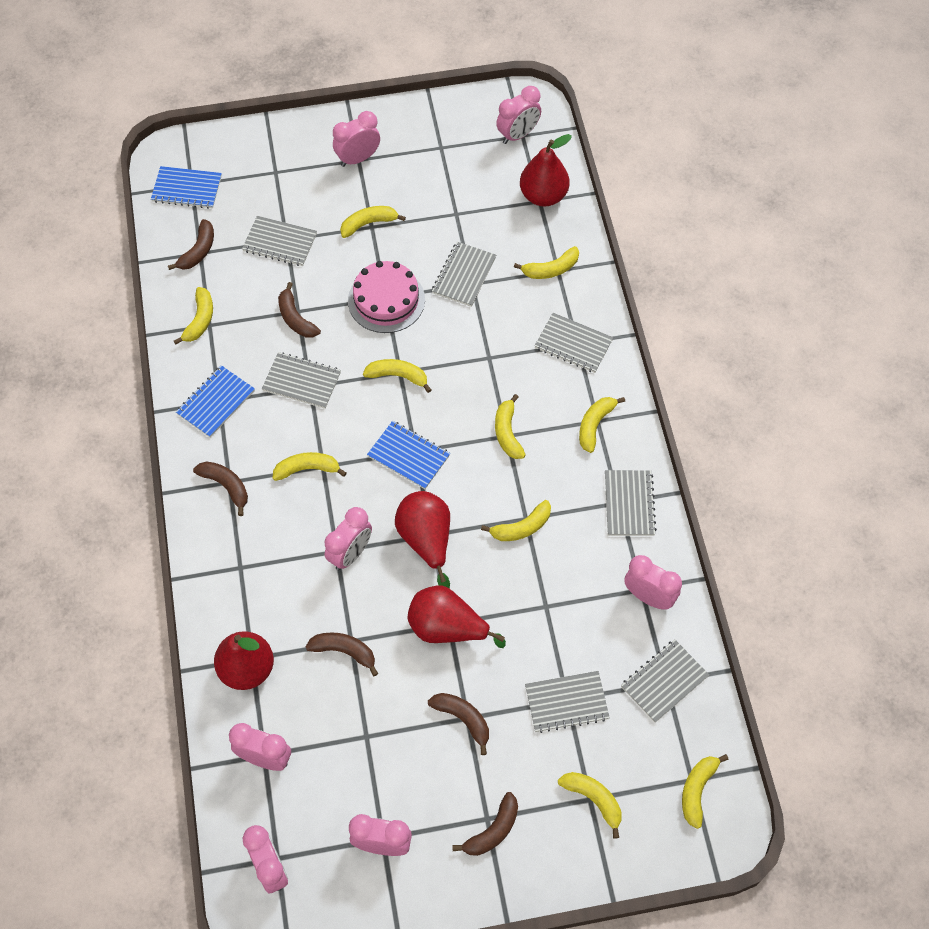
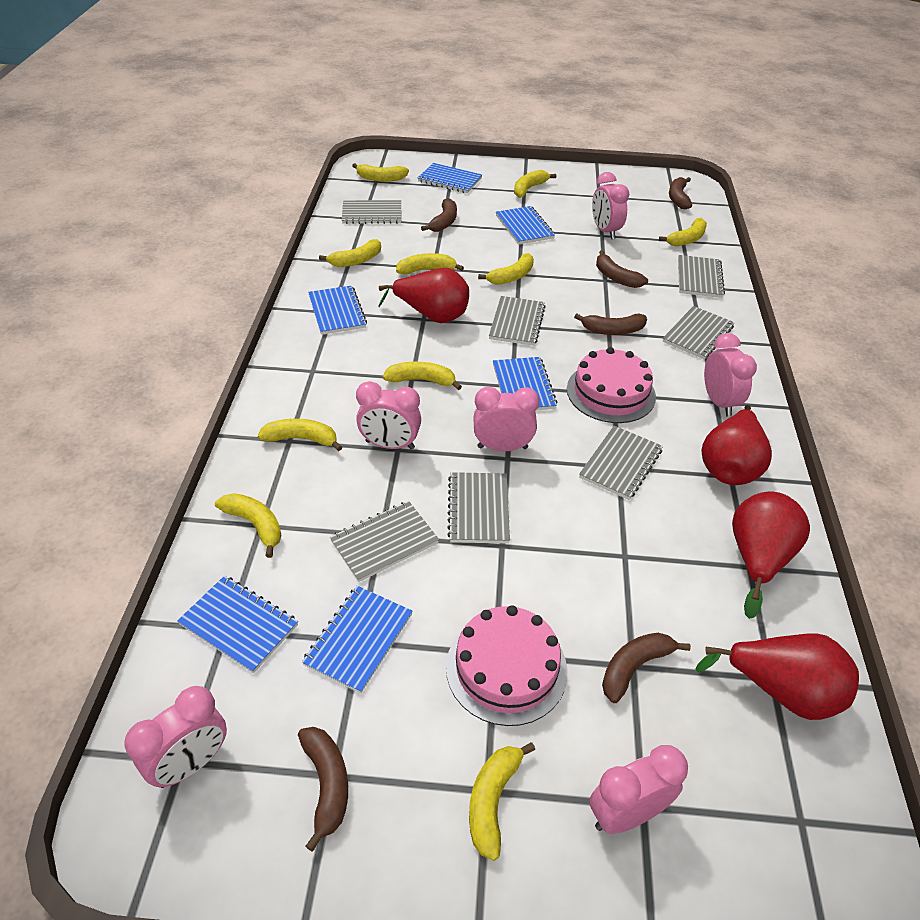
blue notebook: [151,166,222,209] [176,365,255,437] [367,421,450,489] = 3 -> [177,576,298,673] [302,586,413,694] [308,285,367,335] [418,163,482,193] [493,357,558,410] [496,206,555,245] = 6
pink cake: [348,261,425,333] = 1 -> [446,605,568,726] [567,347,656,423] = 2
pink clock: [229,723,291,771] [243,825,288,893] [325,507,372,570] [333,111,380,167] [349,814,412,856] [496,86,541,144] [624,555,682,610] = 7 -> [124,686,227,788] [356,381,421,450] [474,387,540,451] [589,745,688,834] [592,172,629,239] [704,333,757,417] = 6

